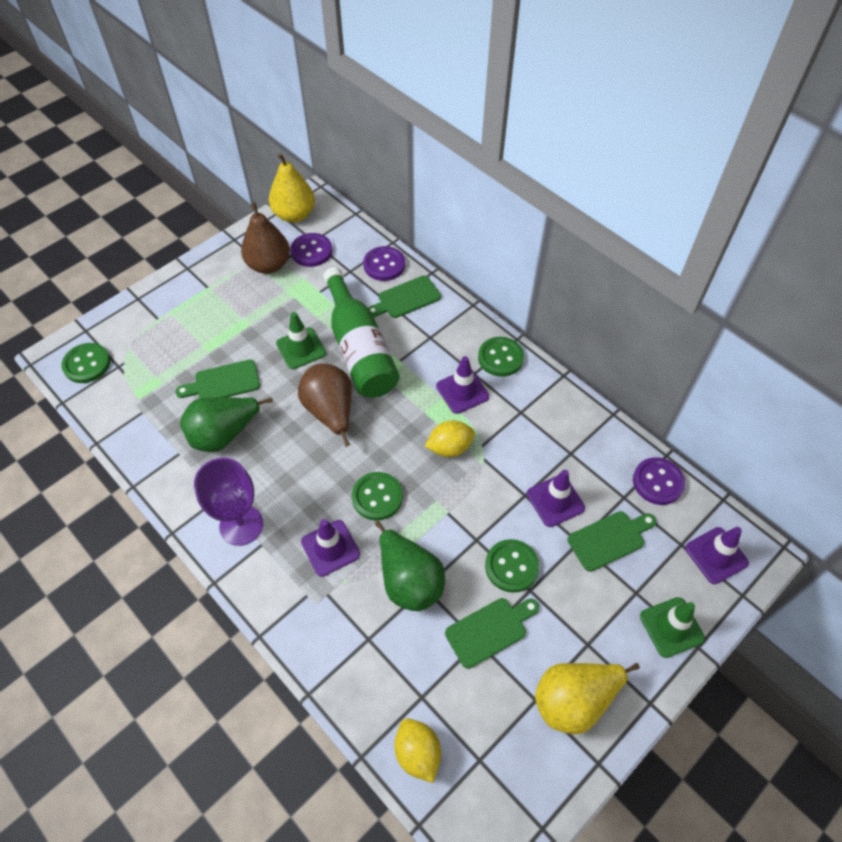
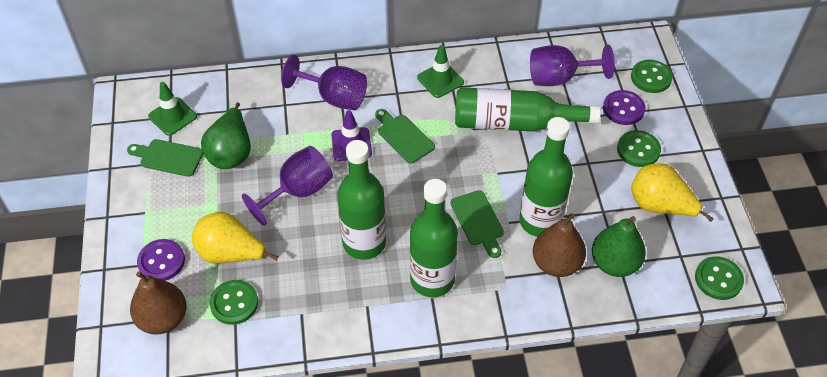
green bottle: [323,267,400,398] = 1 -> [337,140,386,260] [410,179,458,297] [455,87,601,132] [519,117,573,237] = 4
green cutting board: [175,359,260,398] [368,276,441,318] [445,598,539,669] [568,511,656,572] = 4 -> [127,139,203,177] [375,109,435,163] [451,190,504,258] = 3
purple button: [290,233,332,267] [363,246,405,281] [633,457,685,505] = 3 -> [137,239,185,281] [603,90,645,125] = 2
purple goblet: [194,458,263,546] = 1 -> [242,146,333,226] [281,55,367,110] [530,45,615,86] = 3
purple traffic cone: [301,519,360,577] [436,356,489,414] [527,470,585,527] [685,527,749,584] = 4 -> [331,110,372,161] = 1
yellow lemon: [394,718,441,783] [425,420,475,457] = 2 -> none = 0

